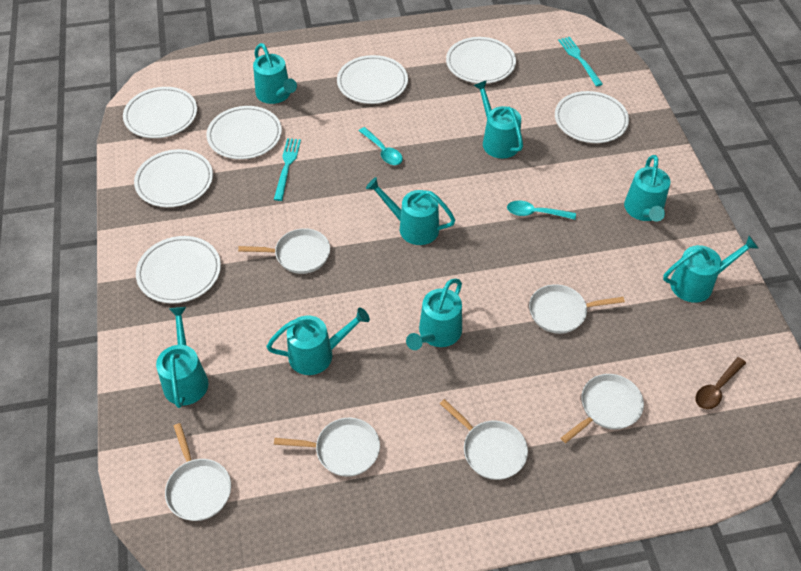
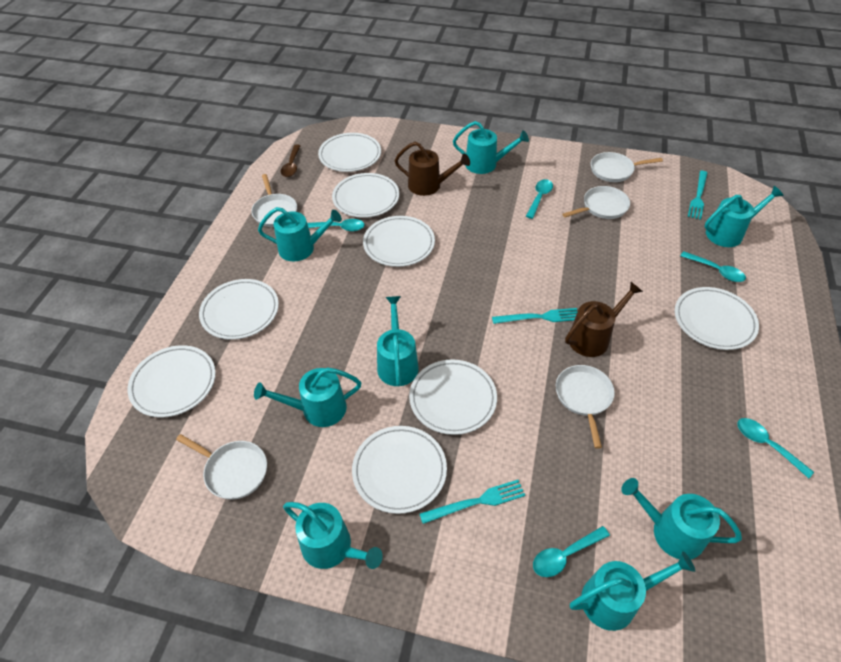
brown watering can: none = 0 -> [394,142,470,196] [565,282,643,357] = 2
turquoise fork: [274,138,301,201] [558,37,603,86] = 2 -> [420,480,525,524] [492,308,578,324] [688,171,707,220] = 3
turquoise spoon: [359,127,403,165] [507,200,576,220] = 2 -> [307,219,365,231] [526,179,553,219] [533,526,610,577] [680,251,746,282] [737,418,814,478] = 5
white pan: [165,423,231,521] [238,228,330,274] [274,418,380,477] [440,399,528,480] [529,284,625,334] [561,374,644,443] = 6 -> [176,434,267,500] [251,174,297,227] [556,365,615,449] [563,186,630,219] [591,152,663,182] = 5
white plate: [123,87,197,138] [134,149,213,207] [136,236,221,304] [206,106,282,159] [337,55,408,104] [446,37,516,84] [555,91,629,143] = 7 -> [128,345,216,417] [199,279,279,340] [318,133,381,172] [332,173,399,218] [352,426,447,514] [363,216,435,267] [409,360,497,435] [675,287,759,350] = 8

